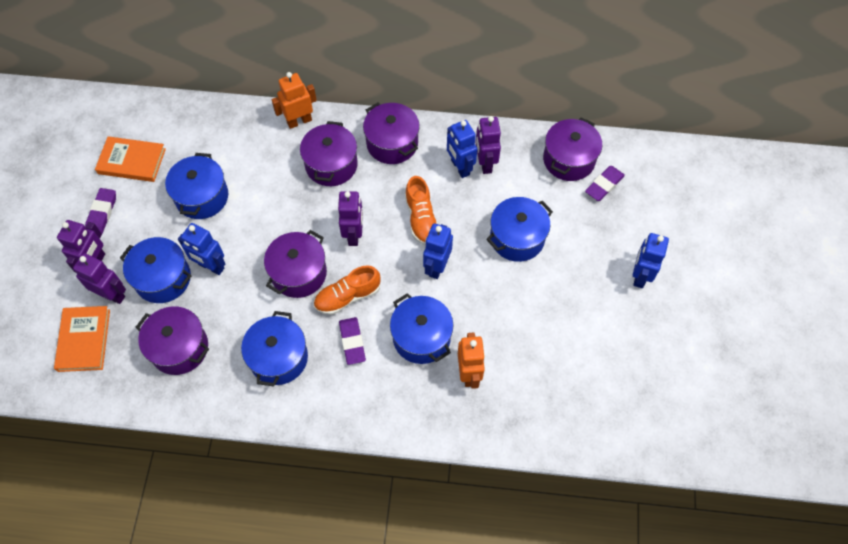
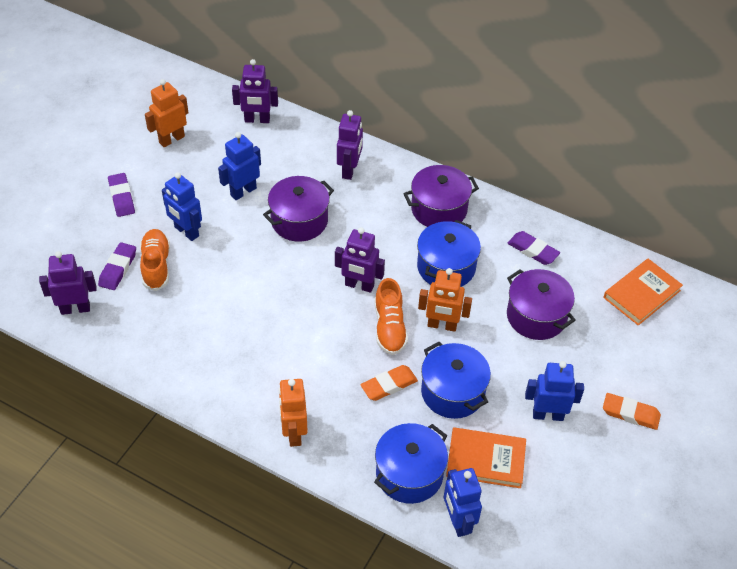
blue pot: [120,237,191,303] [165,153,228,219] [241,311,308,387] [390,293,453,364] [486,197,553,262] = 5 -> [374,423,448,504] [417,220,481,287] [421,342,491,419] = 3
orange eraser: none = 0 -> [361,365,418,401] [603,393,661,430] = 2
orange robot: [272,72,317,129] [458,333,485,389] = 2 -> [145,79,188,147] [279,379,308,447] [418,268,472,332] = 3
purple pot: [136,306,209,375] [264,230,327,298] [300,121,358,186] [363,103,420,164] [543,117,602,181] = 5 -> [263,176,334,242] [403,165,479,227] [507,269,576,340] = 3

